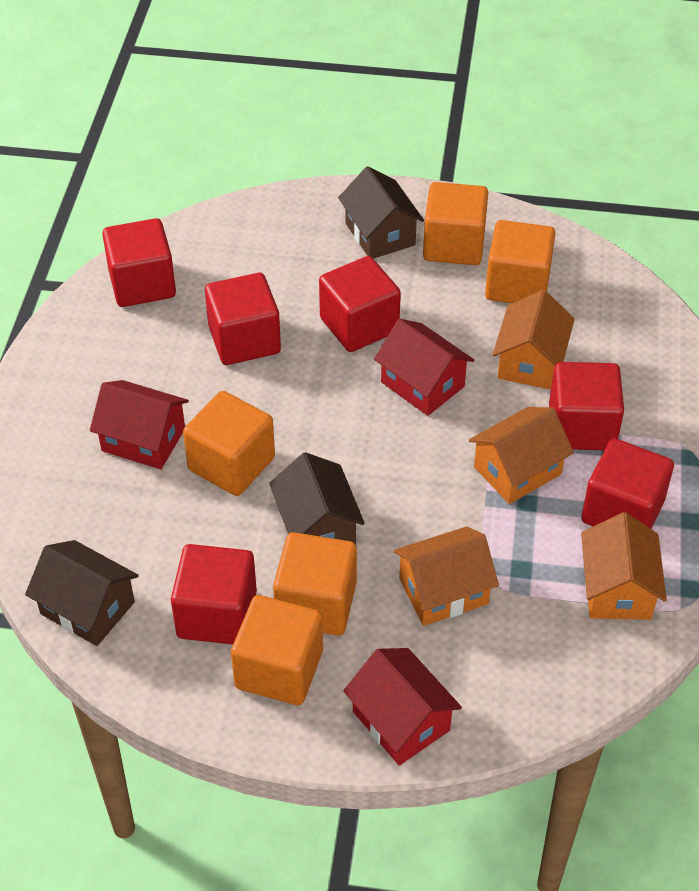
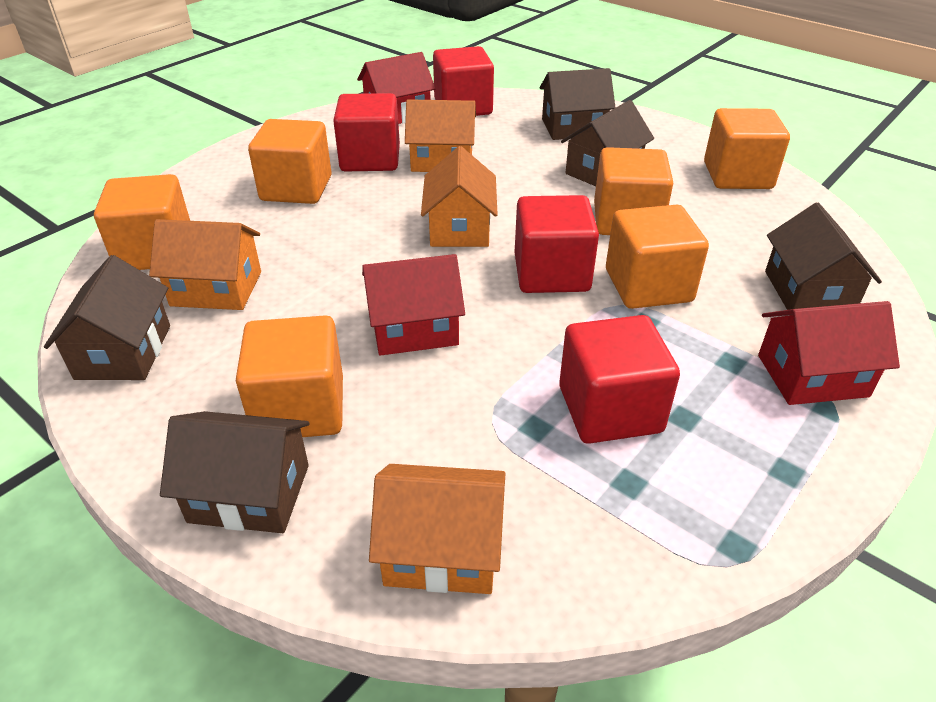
brown house: [25,540,139,646] [269,452,365,544] [338,166,424,259] = 3 -> [44,255,170,380] [160,411,309,533] [540,68,616,140] [561,100,654,186] [765,203,882,310] = 5
orange cube: [183,391,275,496] [231,595,323,705] [273,532,357,635] [423,182,488,265] [485,220,556,303] = 5 -> [94,174,190,270] [236,315,343,437] [248,119,332,204] [594,147,673,235] [606,205,709,309] [704,108,790,189] = 6
red cube: [102,218,176,307] [171,544,257,644] [205,273,281,365] [319,256,401,352] [549,362,624,450] [581,438,674,529] = 6 -> [333,93,400,171] [433,46,494,116] [515,195,599,293] [559,315,680,444] = 4

